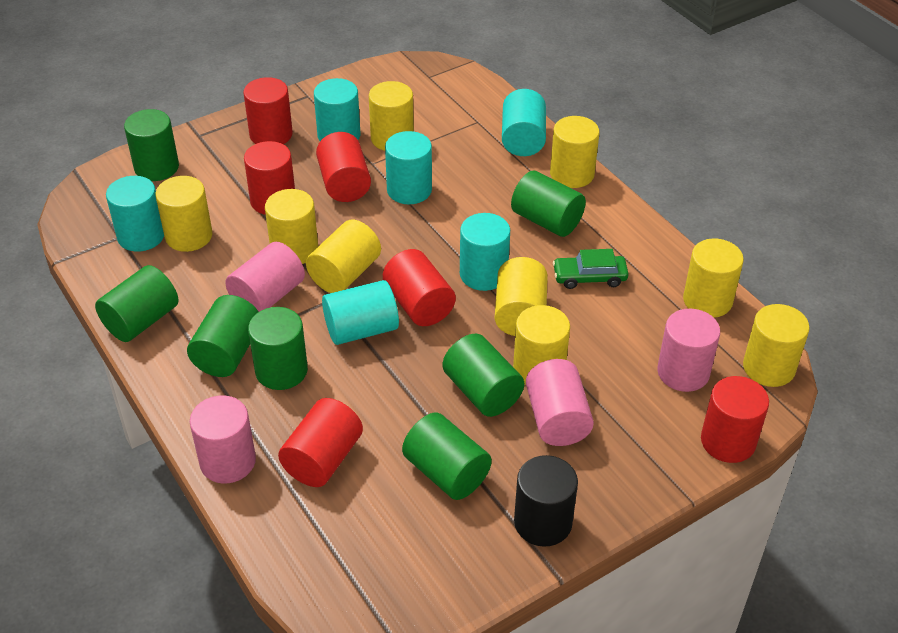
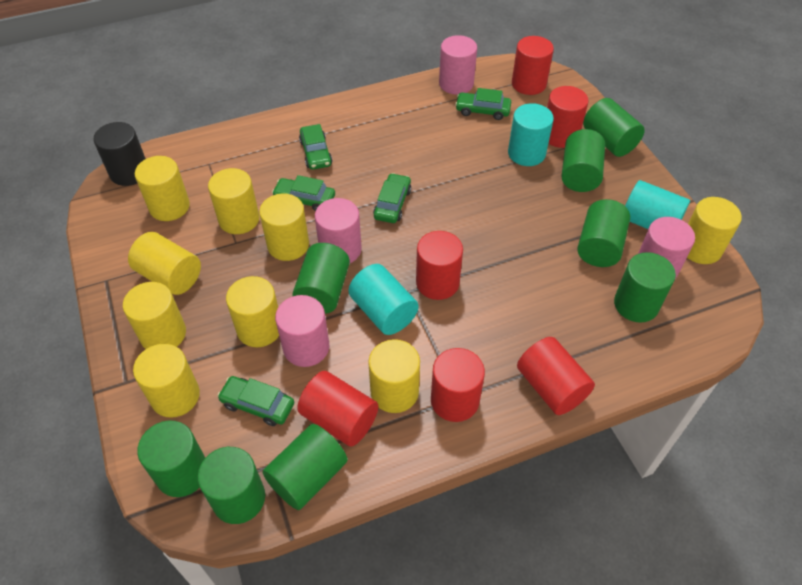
green car: [553,249,628,289] = 1 -> [217,376,294,426] [272,175,335,211] [299,124,332,170] [373,173,411,223] [455,88,511,120] = 5
green cylinder: [95,265,178,342] [124,109,179,181] [187,295,258,377] [248,307,308,390] [402,413,492,500] [443,334,524,417] [511,170,586,237] = 7 -> [137,421,205,497] [197,447,265,524] [263,424,348,510] [292,243,350,314] [562,129,605,192] [577,199,630,267] [583,98,645,157] [614,252,676,323] = 8
turquoise cylinder: [106,176,164,252] [314,78,361,141] [322,280,399,345] [385,131,432,204] [460,213,510,291] [502,89,546,156] = 6 -> [348,264,419,335] [508,103,554,166] [625,180,690,229] = 3

